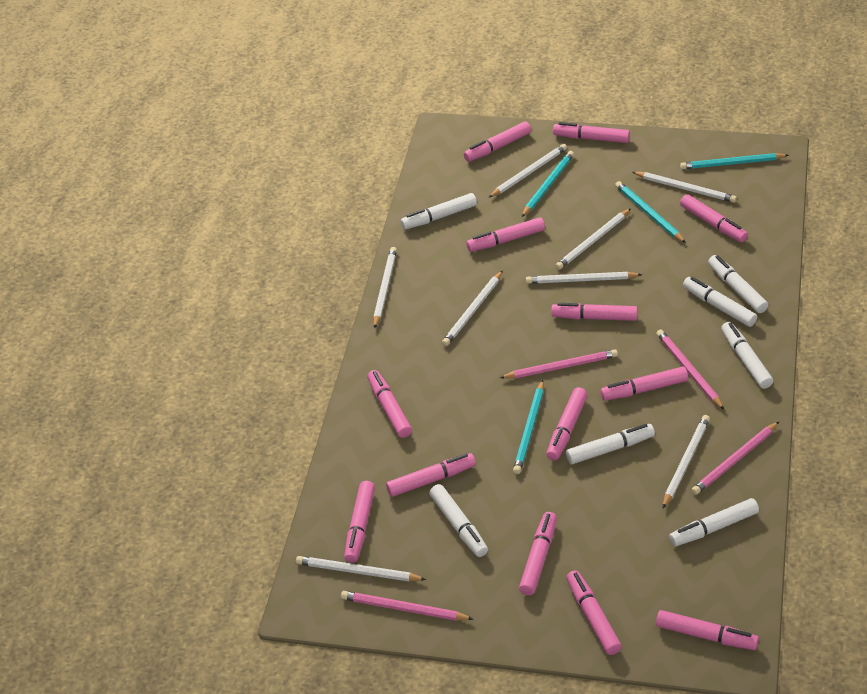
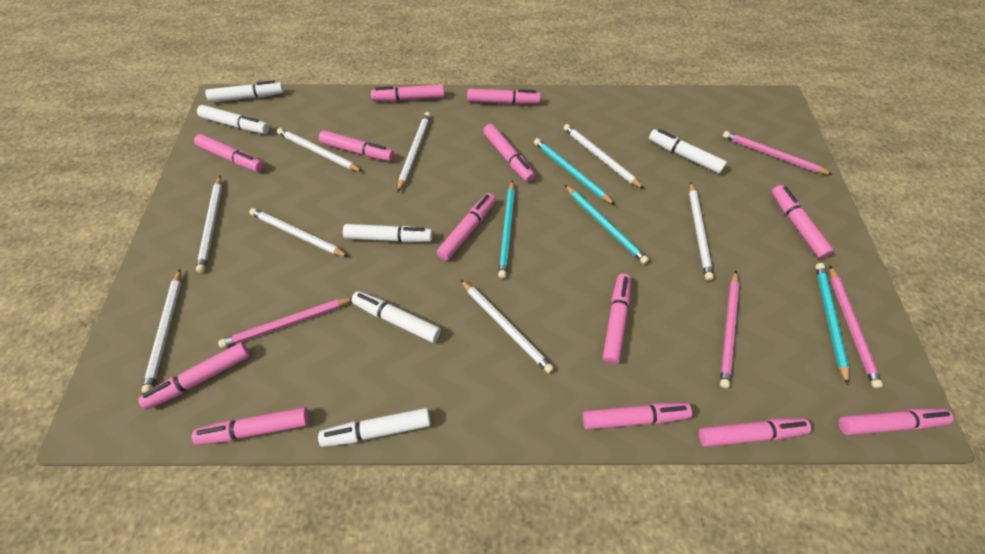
white marker: [401,193,477,230] [429,484,488,557] [566,424,655,464] [669,498,759,546] [683,277,757,327] [708,255,768,313] [721,322,773,389] = 7 -> [197,105,269,134] [205,80,284,102] [318,408,431,447] [343,224,433,242] [351,291,441,343] [649,129,727,173] = 6

